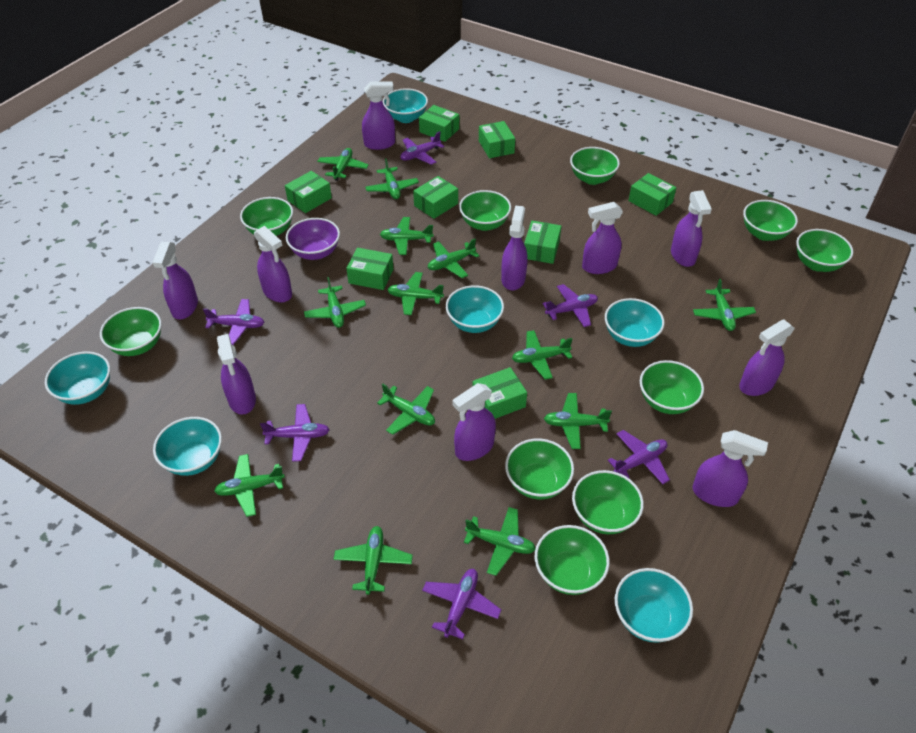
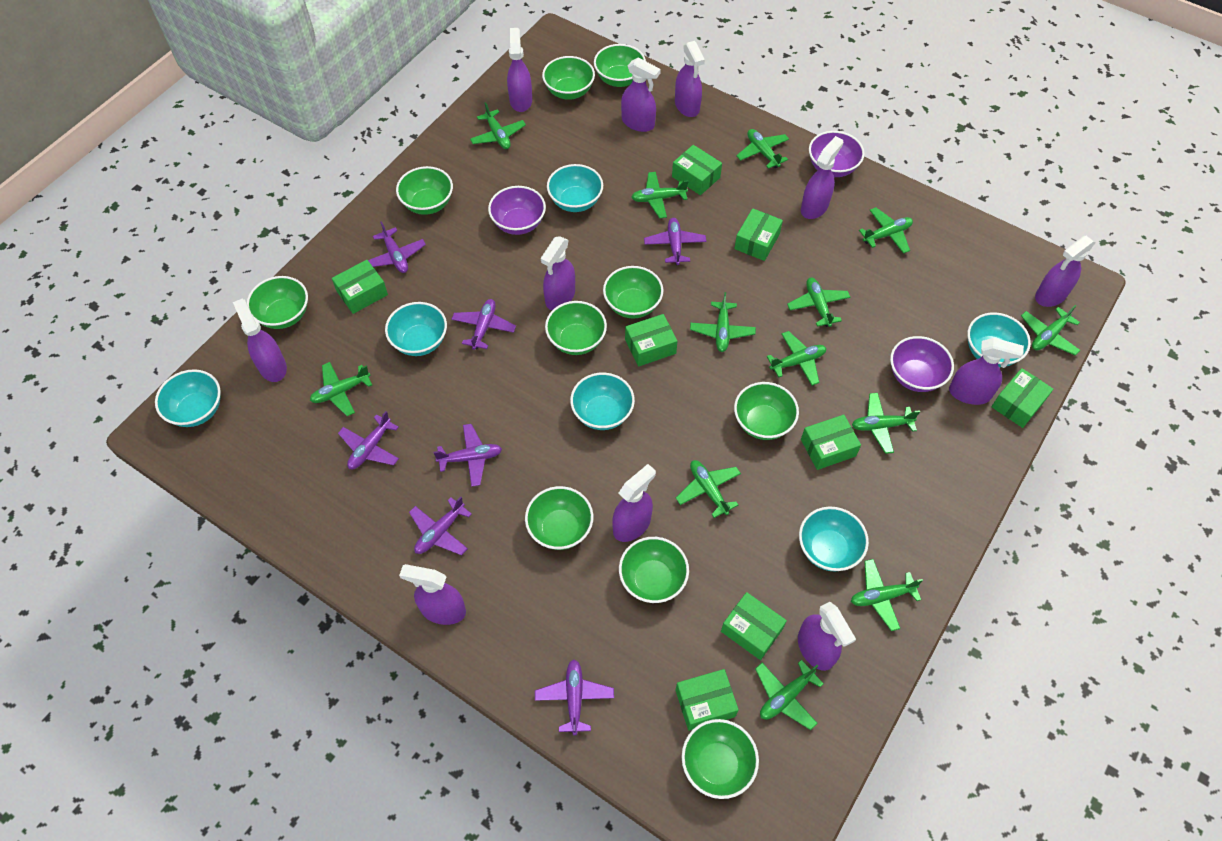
purple bowl: [286,218,340,260] = 1 -> [488,186,546,235] [809,131,865,177] [890,336,954,392] = 3
purple plane: [203,299,264,345] [260,404,330,462] [400,131,445,165] [422,569,501,639] [543,284,598,327] [608,430,670,484] = 6 -> [338,411,399,469] [368,221,426,273] [409,497,472,555] [433,424,502,487] [452,299,516,350] [535,660,614,735] [644,218,706,265] = 7
purple spray bottle: [152,242,198,319] [217,334,256,415] [254,226,292,302] [362,82,395,150] [452,383,496,461] [501,205,528,290] [582,202,623,274] [671,190,712,267] [693,430,768,507] [739,320,795,396] = 10 -> [233,299,287,382] [399,564,466,625] [507,28,532,112] [541,236,575,310] [612,464,656,542] [621,58,661,132] [675,41,705,117] [798,602,856,671] [801,136,844,219] [949,338,1024,405] [1035,236,1095,307] = 11

